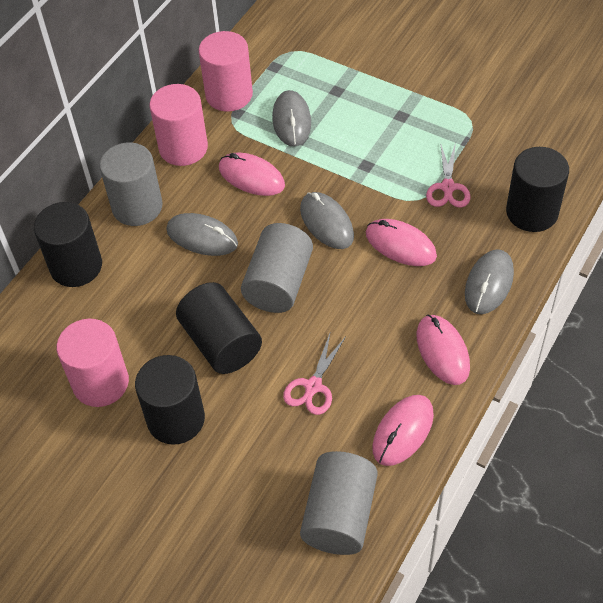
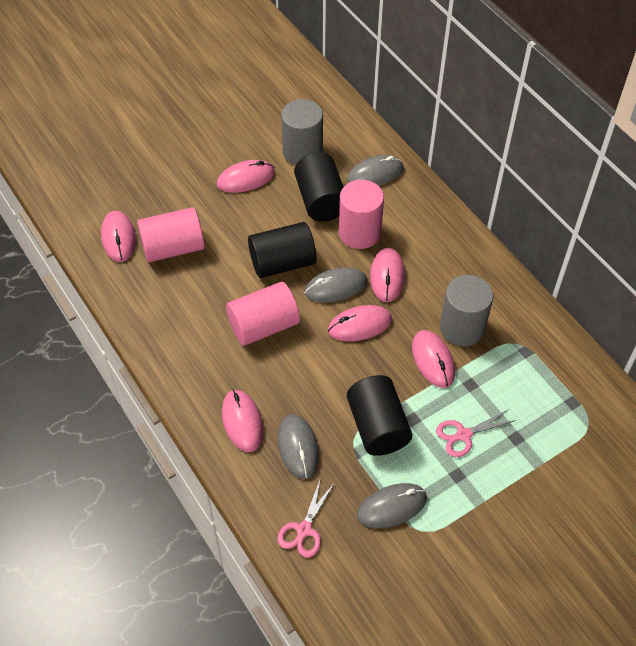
black cylinder: [34,202,102,287] [135,355,205,445] [176,282,262,374] [506,147,569,232] = 4 -> [248,222,317,278] [294,152,343,222] [347,375,412,456] = 3
grey cylinder: [100,143,163,226] [241,223,313,313] [300,451,378,555] = 3 -> [281,99,323,165] [440,275,493,346] = 2
pink mouse: [219,153,285,196] [366,219,437,266] [372,395,434,466] [417,315,470,385] = 4 -> [101,211,136,262] [217,160,275,193] [222,389,263,452] [328,305,392,341] [370,248,405,302] [412,330,455,388] = 6

